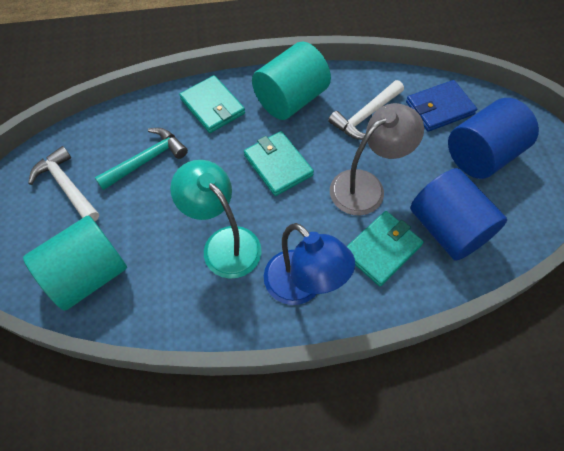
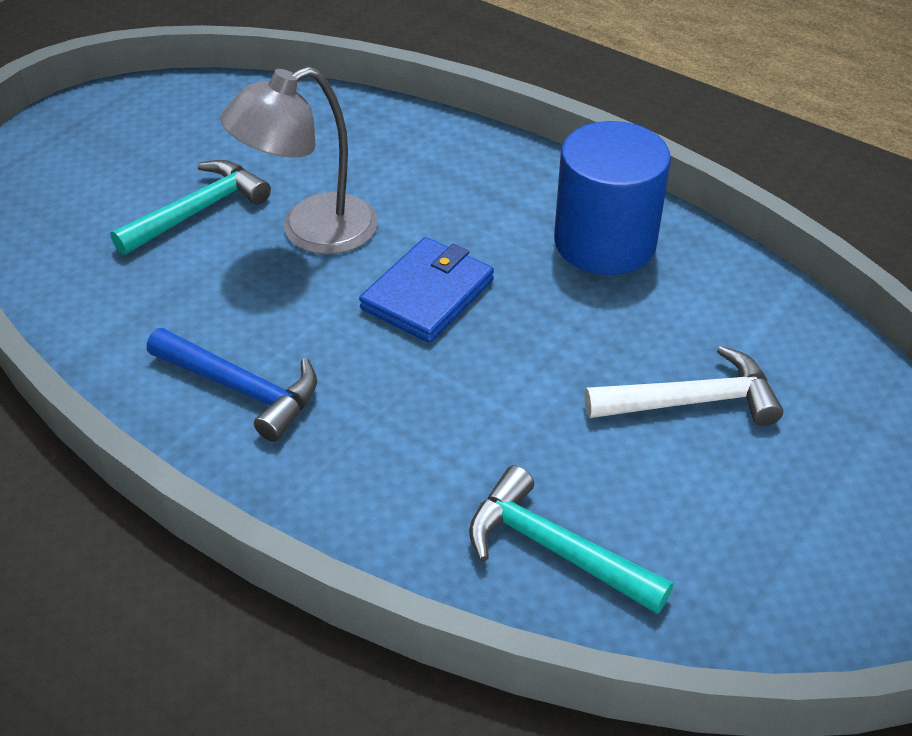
blue cylinder: [410,168,507,261] [448,98,539,179] = 2 -> [554,121,671,275] = 1
blue hammer: none = 0 -> [147,328,317,442] = 1
blue lamp: [264,223,355,305] = 1 -> none = 0
turquoise cylinder: [23,215,127,311] [252,42,331,120] = 2 -> none = 0
turquoise hammer: [94,128,188,190] = 1 -> [110,160,271,255] [469,465,673,614] = 2
turquoise lamp: [170,160,262,279] = 1 -> none = 0
turquoise wallet: [179,75,245,133] [244,131,314,196] [346,211,424,286] = 3 -> none = 0
white hammer: [28,146,99,221] [328,80,404,140] = 2 -> [584,346,783,426] = 1

